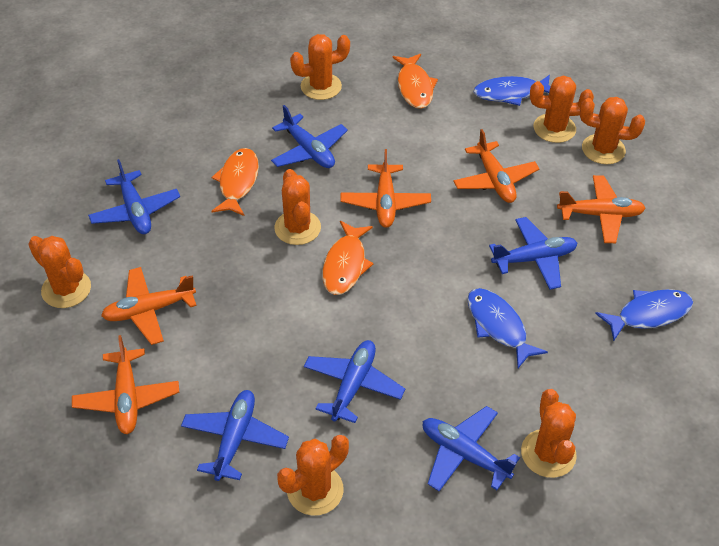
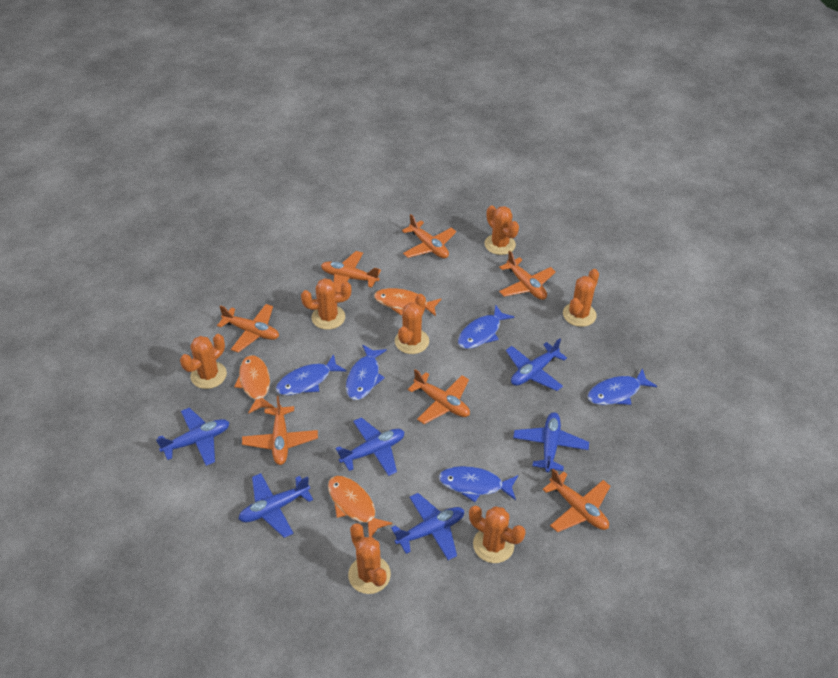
blue fish: [467,288,548,368] [474,75,550,106] [595,289,693,341] = 3 -> [276,354,347,396] [346,345,387,400] [439,466,518,502] [458,305,514,349] [587,368,657,405] = 5
orange plane: [72,335,179,434] [101,267,197,345] [340,149,431,228] [453,129,540,203] [557,175,646,243] = 5 -> [217,304,279,353] [242,396,318,465] [321,251,381,292] [402,214,456,258] [408,369,470,424] [499,251,556,300] [542,468,610,532] = 7

